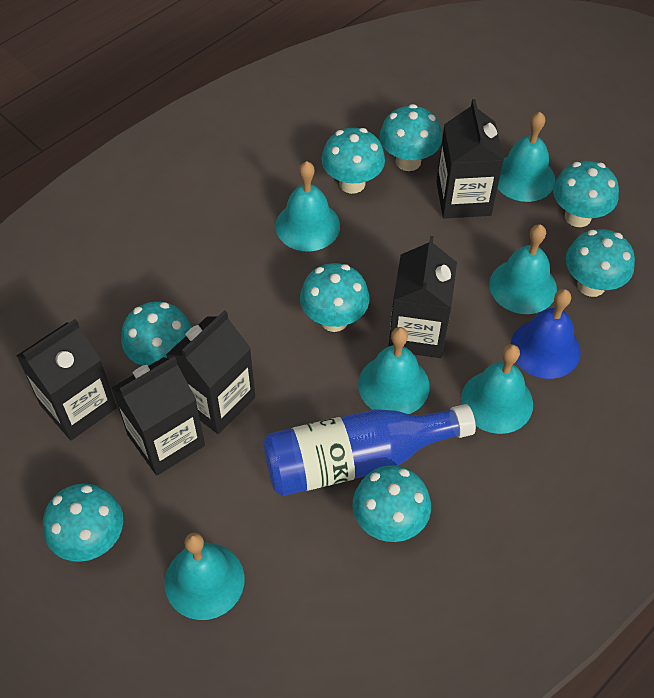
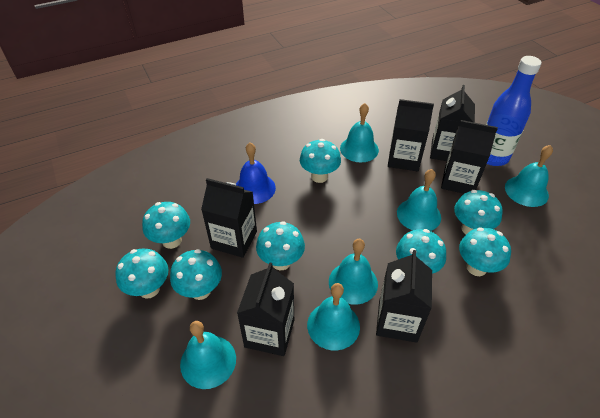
black carton: [17,319,117,440] [112,357,205,475] [166,310,255,434] [389,236,457,358] [436,99,504,219] = 5 -> [201,178,257,258] [237,262,294,356] [376,250,432,343] [388,99,434,171] [430,85,475,161] [441,120,498,194] = 6

